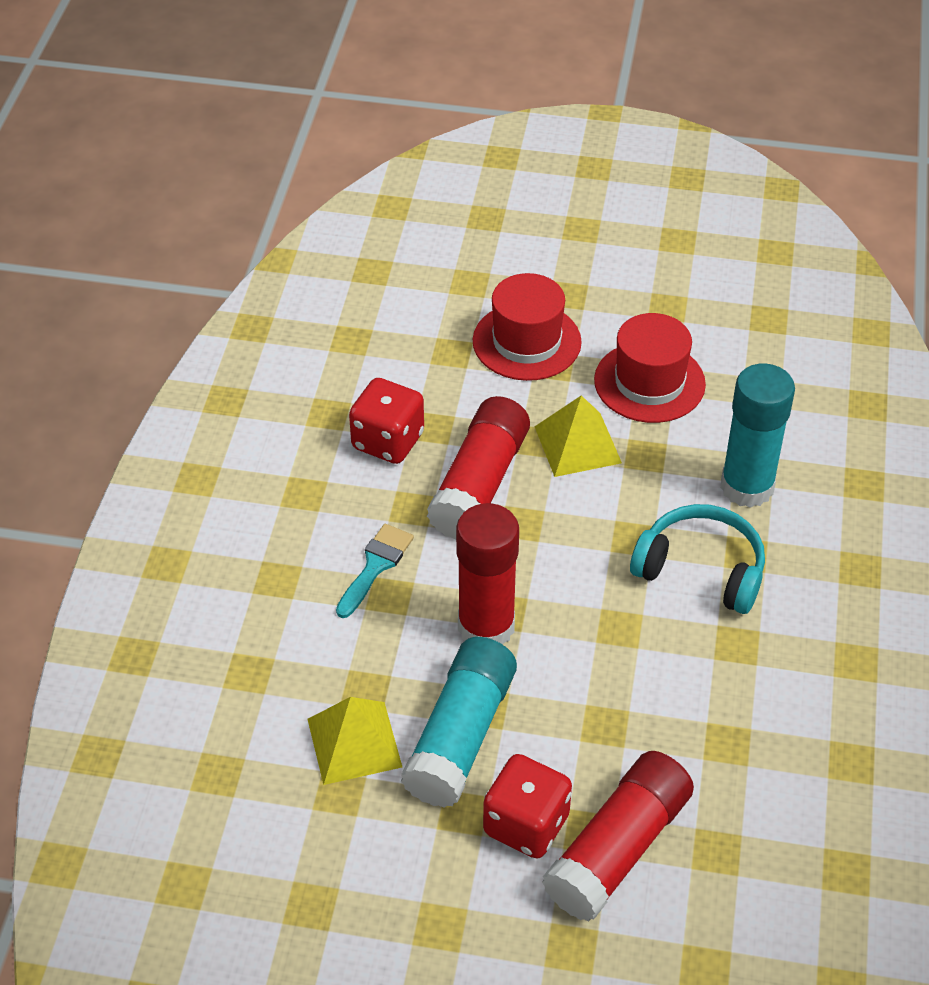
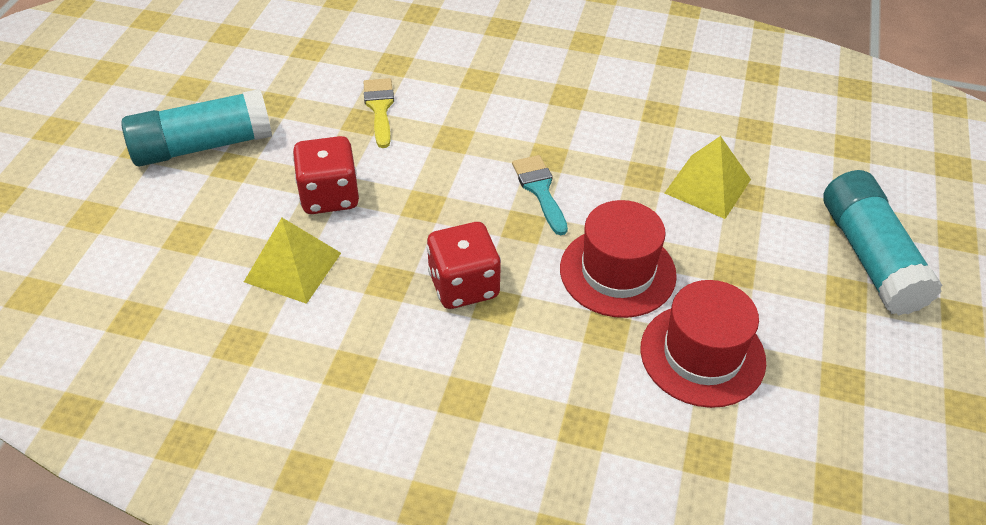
red glue stick: [427,396,530,540] [456,503,519,645] [542,751,694,922] = 3 -> none = 0
turquoise headphones: [630,504,765,614] = 1 -> none = 0
yellow brush: none = 0 -> [363,78,394,148] = 1

